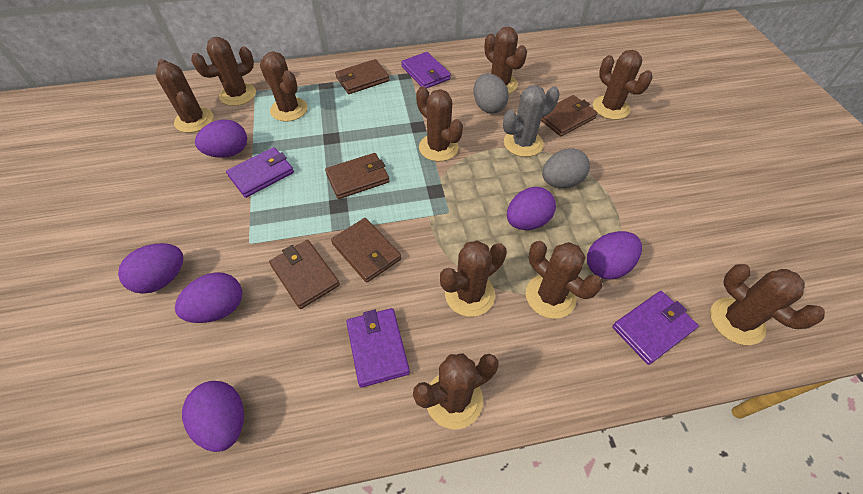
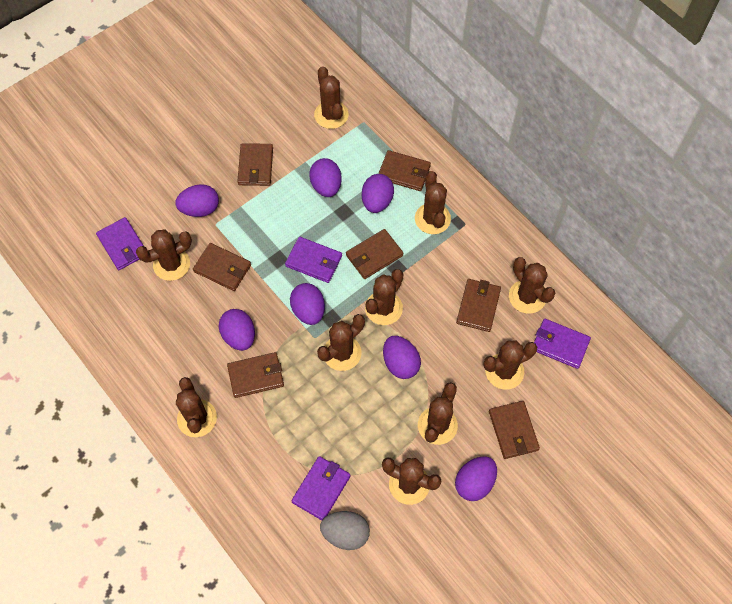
brown wallet: [269,240,340,309] [325,153,390,199] [331,218,401,283] [335,59,390,94] [541,95,598,136] = 5 -> [193,243,251,291] [227,352,284,398] [237,143,273,186] [346,229,403,279] [378,150,431,191] [456,279,501,332] [489,401,540,459] = 7
grey cactus: [503,85,560,157] = 1 -> none = 0
grey egg: [474,73,509,114] [542,148,590,188] = 2 -> [320,511,370,550] = 1
purple egg: [118,243,183,294] [175,272,242,323] [182,381,244,452] [195,120,247,158] [507,187,556,230] [587,231,642,279] = 6 -> [175,184,219,217] [219,309,255,351] [290,283,325,325] [309,158,342,197] [362,174,394,213] [383,336,421,379] [455,456,497,501] = 7

